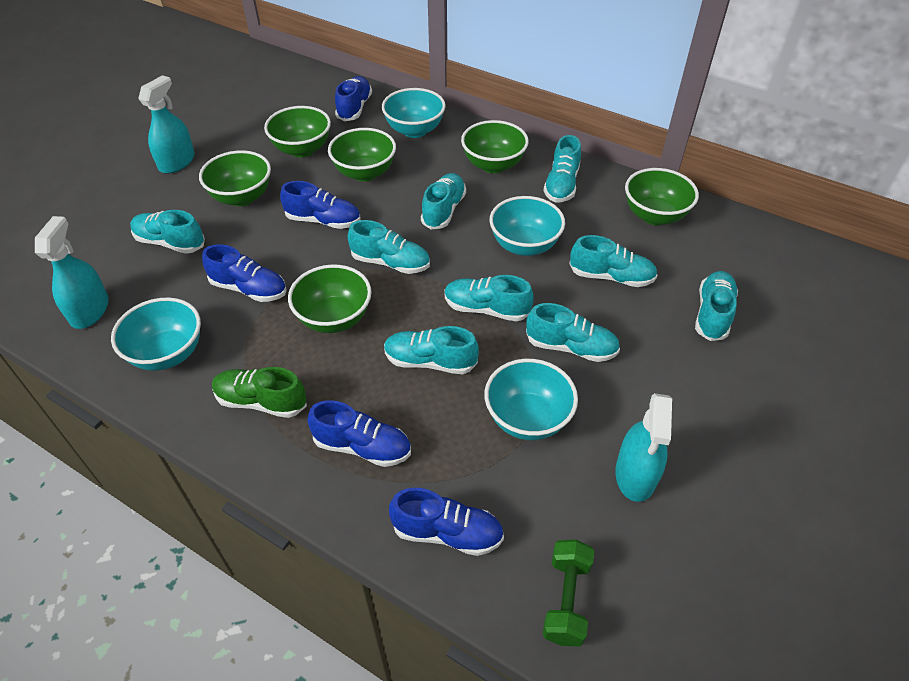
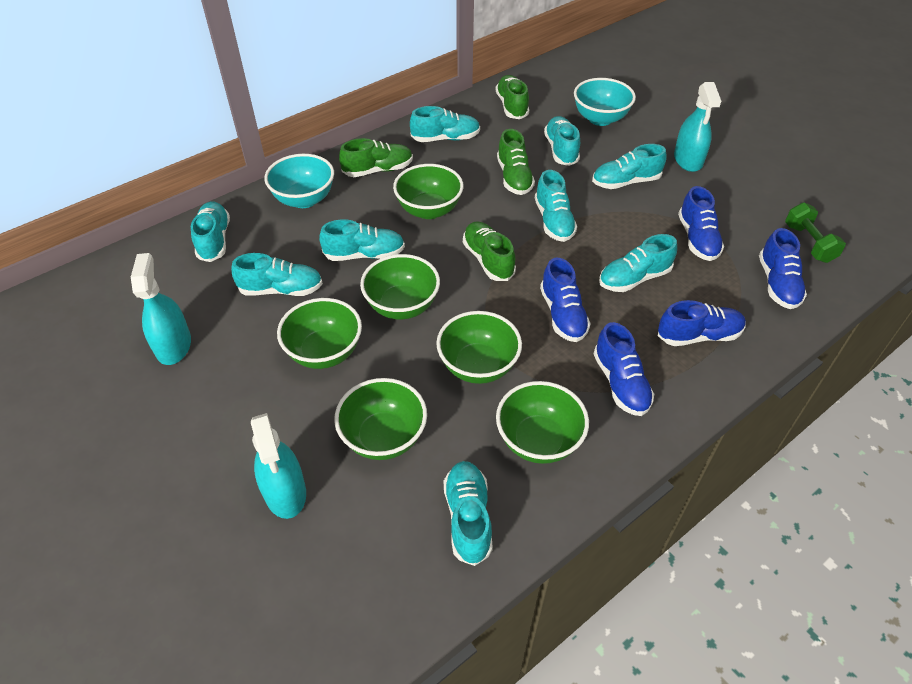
green shoe: [212,367,307,418] = 1 -> [339,138,413,177] [463,221,516,281] [496,75,529,119] [497,129,535,195] = 4
turquoise bowl: [111,298,201,371] [382,88,446,138] [484,359,578,440] [490,196,565,256] = 4 -> [264,154,334,208] [574,78,636,126] = 2

